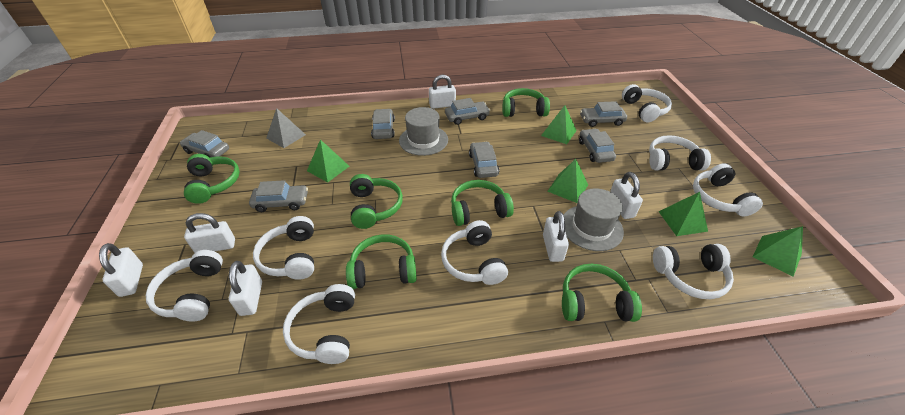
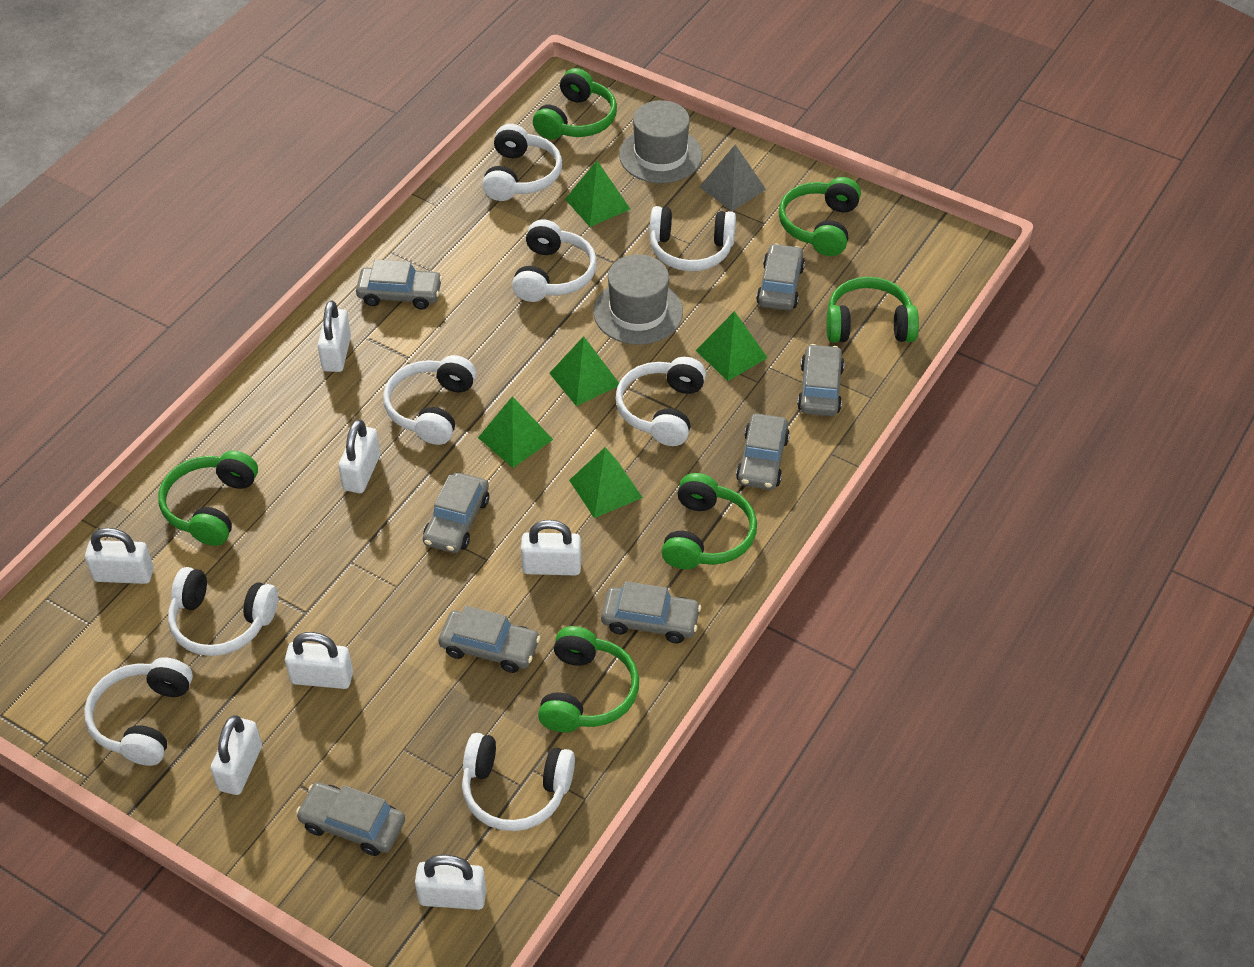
grey car: [180,130,229,158] [249,180,308,212] [371,109,395,139] [445,98,490,125] [469,142,499,178] [579,129,616,163] [580,101,627,127] = 7 -> [296,782,405,856] [356,259,443,309] [423,473,489,553] [438,606,540,673] [601,581,701,643] [736,413,790,490] [756,243,805,311] [797,344,844,416] = 8
white padlock: [99,243,143,297] [184,213,235,253] [229,261,262,316] [429,75,456,109] [543,211,569,262] [610,172,643,219] = 6 -> [85,528,154,584] [210,715,262,795] [285,632,353,689] [318,300,351,372] [338,419,380,493] [415,855,486,910] [521,520,581,575] = 7

